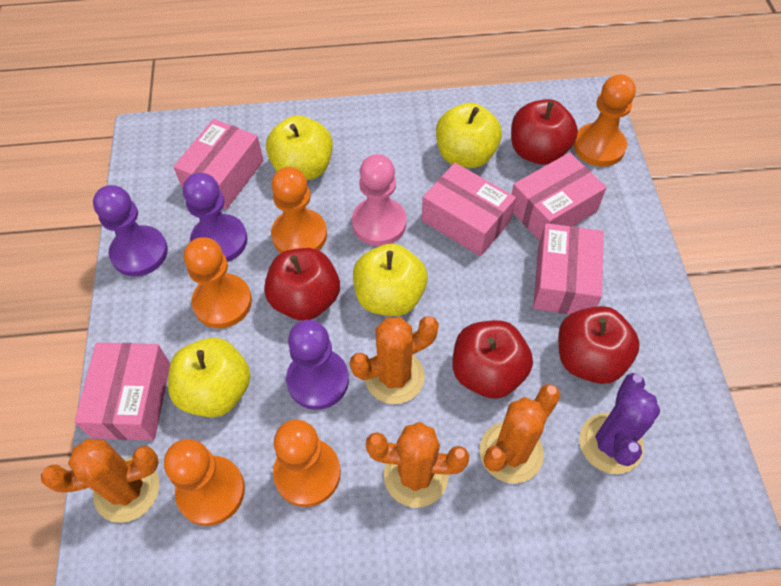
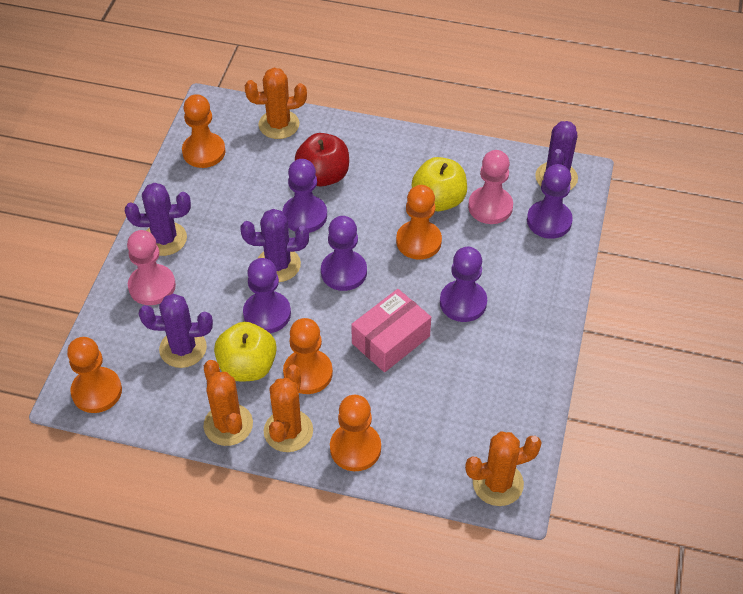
pink box: [74,342,170,440] [173,119,264,209] [422,163,516,256] [512,152,607,241] [533,223,604,314] = 5 -> [351,289,431,372] = 1
pink pawn: [352,154,406,246] = 1 -> [127,230,176,305] [468,150,513,224] = 2
purple cactus: [580,373,660,474] = 1 -> [125,183,191,256] [139,294,213,368] [240,209,309,282] [535,121,578,190] = 4
purple pawn: [93,185,168,277] [183,173,248,262] [286,320,349,410] = 3 -> [243,258,291,333] [282,159,327,233] [321,216,367,291] [440,247,487,322] [527,164,573,239] = 5
red apple: [264,248,340,321] [453,320,533,399] [511,99,578,165] [558,306,640,384] = 4 -> [295,133,349,187] = 1
yellow apple: [168,338,251,417] [266,115,333,180] [353,244,427,316] [436,103,502,168] = 4 -> [214,322,277,382] [412,157,467,211] = 2

